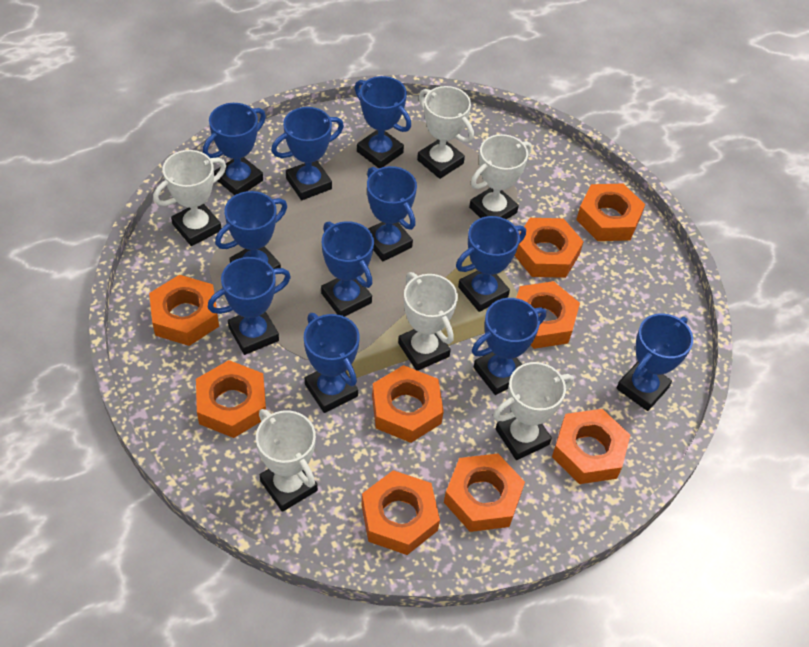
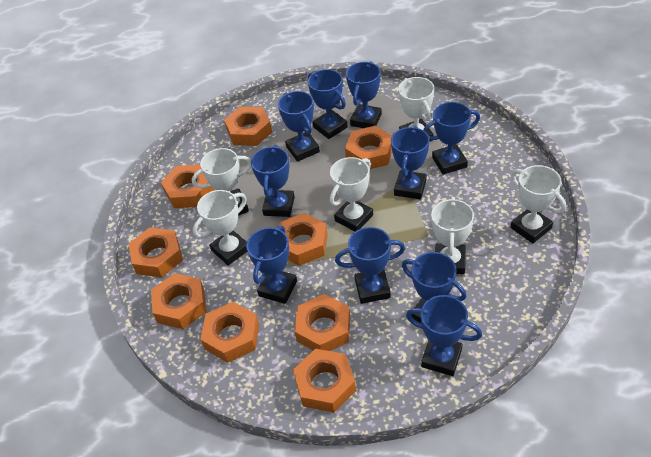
blue trophy: [203,103,266,195] [208,257,291,355] [215,191,287,269] [271,107,344,200] [304,313,360,413] [321,221,374,317] [354,76,411,168] [367,166,417,261] [456,216,526,312] [472,298,546,395] [616,313,693,411] = 11 -> [246,225,297,304] [251,145,295,217] [278,91,320,162] [308,69,348,139] [335,227,405,304] [346,61,382,128] [391,126,430,199] [402,252,467,323] [406,295,482,376] [423,102,480,175] = 10

